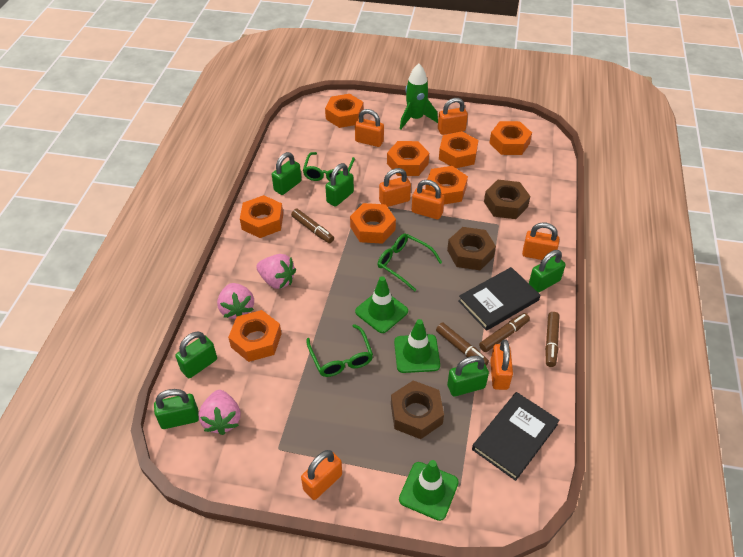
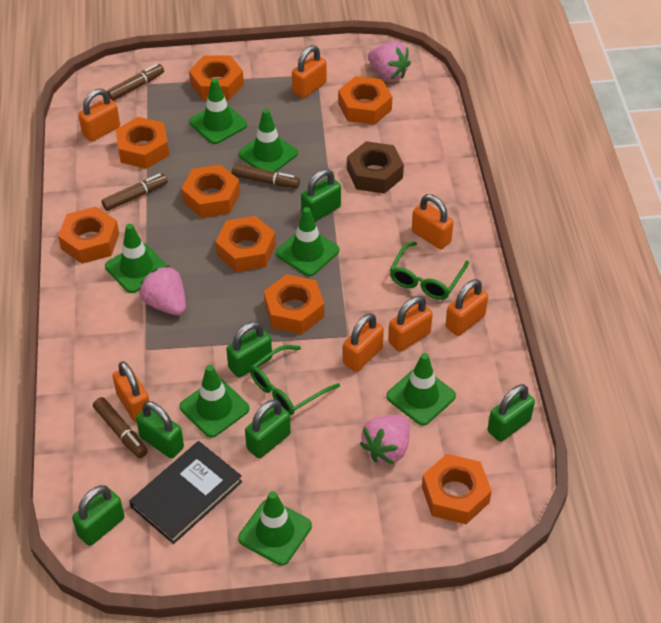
black book: [458,267,540,331] [472,392,560,481] = 2 -> [129,441,242,544] = 1
brown nut: [391,380,444,439] [447,227,496,270] [484,180,530,219] = 3 -> [347,141,404,194] = 1
green glasses: [303,152,355,181] [307,324,373,377] [378,233,442,292] = 3 -> [250,345,340,415] [390,242,469,300] = 2
green rocket: [400,63,438,129] = 1 -> none = 0
green traffic cone: [355,276,408,333] [394,319,440,373] [399,460,459,521] = 3 -> [105,224,168,293] [180,365,249,438] [189,79,247,144] [238,109,298,172] [238,491,312,566] [276,207,339,276] [386,353,456,425] = 7

